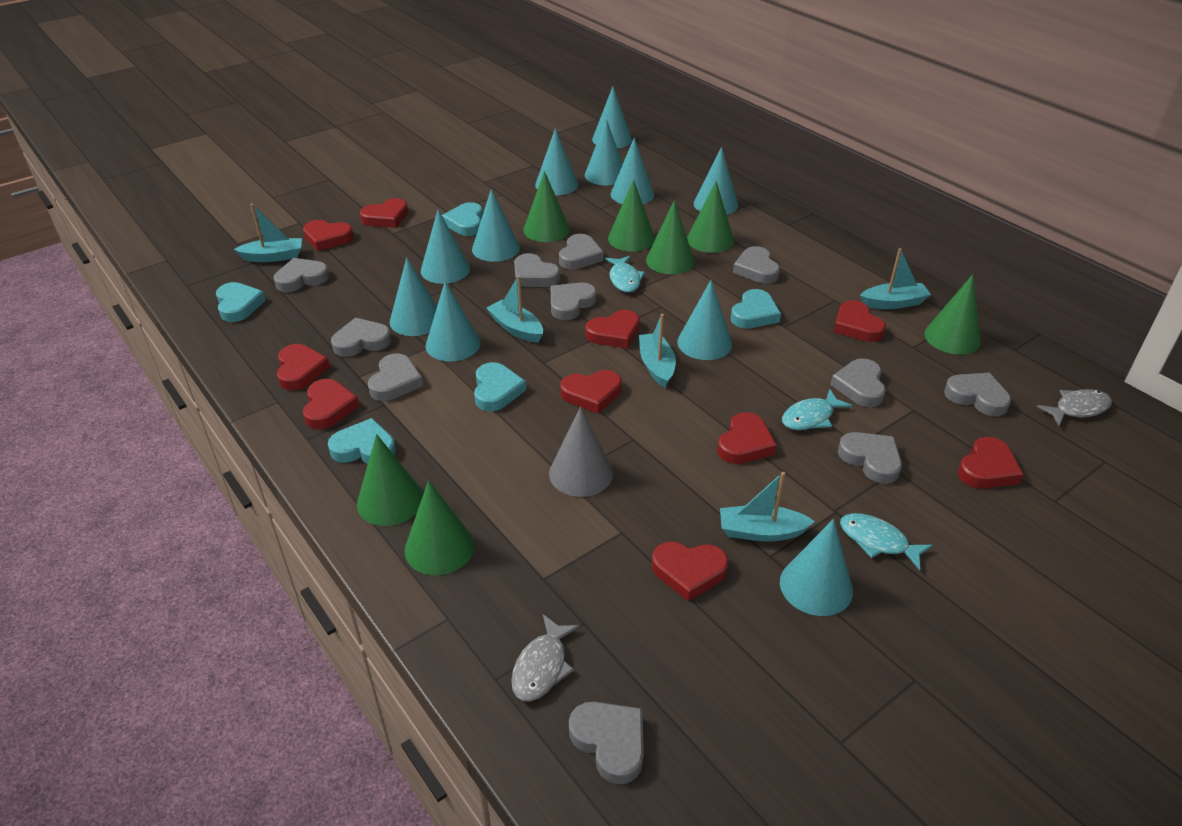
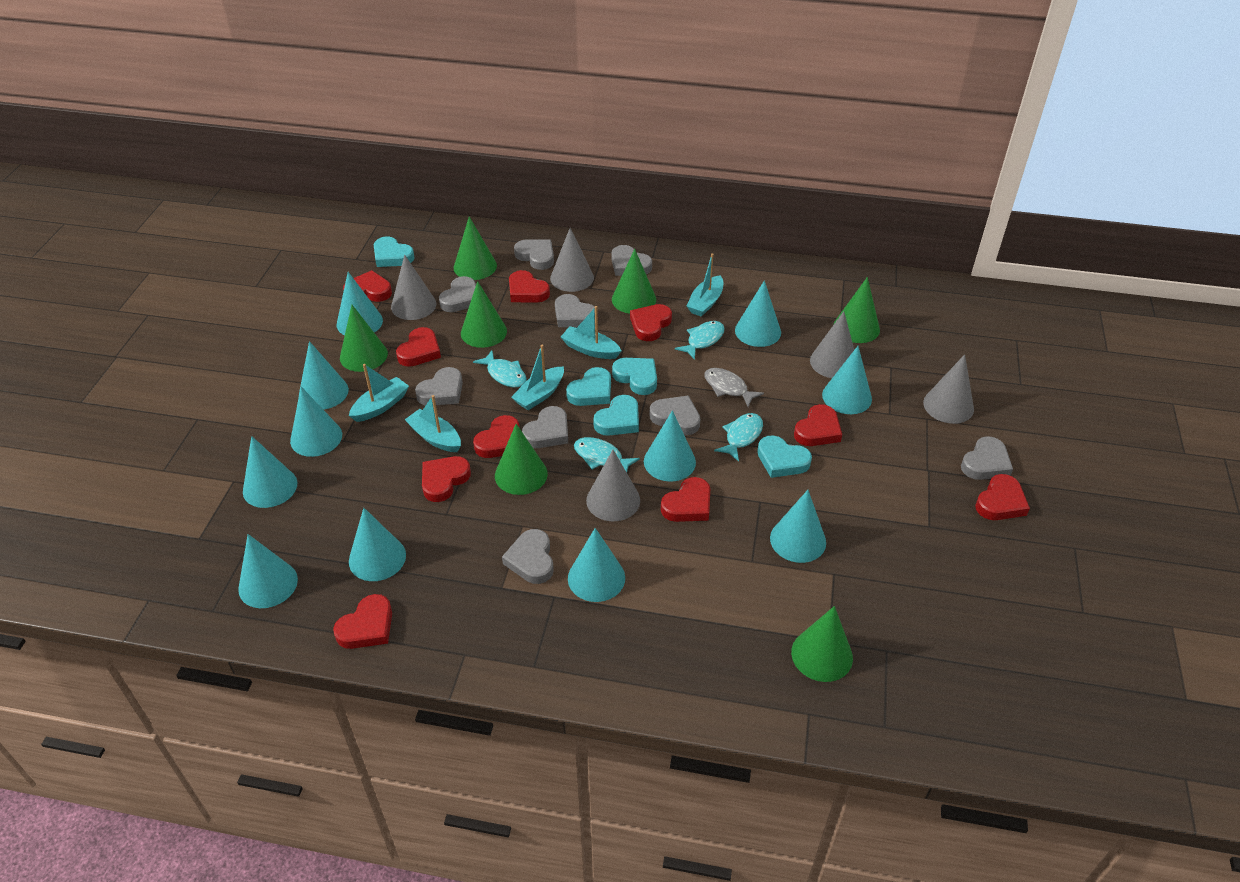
grey cone: [549,407,613,497] = 1 -> [391,255,436,320] [550,228,594,292] [586,450,640,521] [810,311,854,378] [923,354,974,424] = 5
grey fish: [511,614,580,702] [1036,389,1112,426] = 2 -> [704,368,764,407] = 1
grey heart: [274,258,329,292] [331,317,391,357] [368,353,423,401] [514,253,560,287] [551,283,597,320] [559,234,604,270] [569,702,644,784] [733,246,780,284] [830,358,886,407] [838,432,902,484] [944,373,1011,416] = 11 -> [415,367,463,405] [439,276,476,312] [502,529,554,584] [514,239,554,270] [522,406,568,448] [555,294,595,327] [612,245,652,276] [650,395,700,435] [961,436,1013,480] = 9
turquoise fish: [605,256,645,292] [782,389,852,430] [840,513,933,570] = 3 -> [473,350,527,388] [574,437,640,472] [675,321,725,360] [714,413,763,462] = 4

